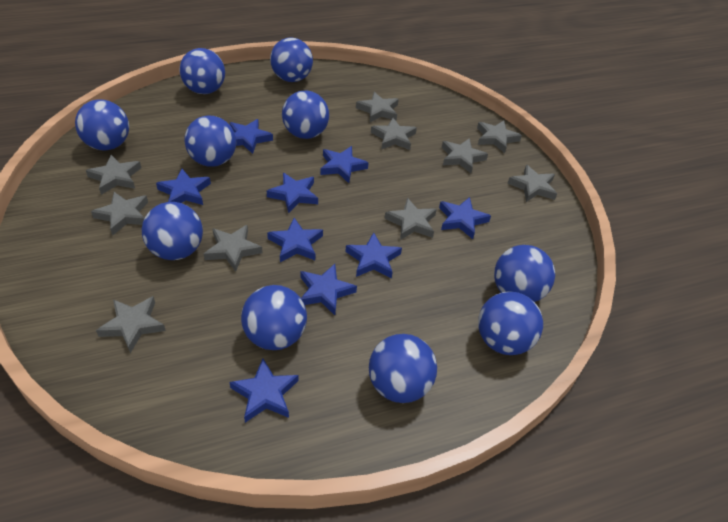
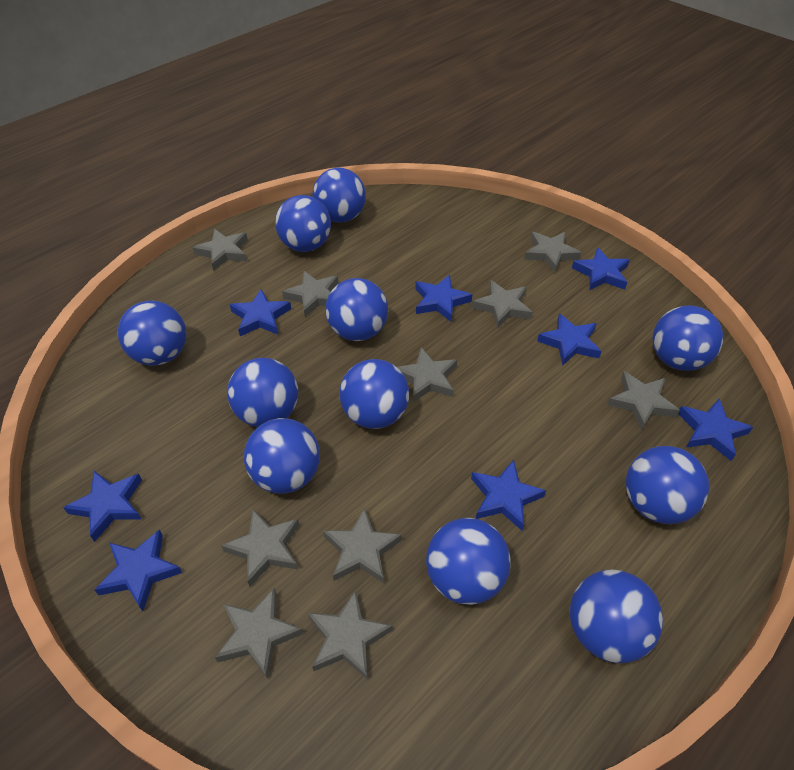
blue ball: [75,100,129,150] [142,202,203,260] [180,48,225,94] [184,116,236,167] [241,285,307,350] [270,37,313,82] [282,90,329,139] [369,334,437,403] [478,291,543,355] [494,245,555,302] = 10 -> [118,301,187,366] [227,358,298,427] [244,418,320,494] [275,195,331,252] [313,168,366,223] [325,278,388,341] [339,359,409,429] [426,518,511,605] [570,569,663,663] [626,446,709,524] [653,305,723,371] = 11
blue star: [156,169,211,205] [229,119,273,154] [229,358,299,423] [267,173,318,213] [267,218,323,262] [301,264,357,315] [320,146,369,183] [345,232,402,278] [439,197,491,239] = 9 -> [63,471,142,542] [94,529,182,611] [230,289,291,336] [415,275,472,322] [471,460,546,531] [537,313,602,366] [572,247,630,291] [678,399,753,461] = 8

